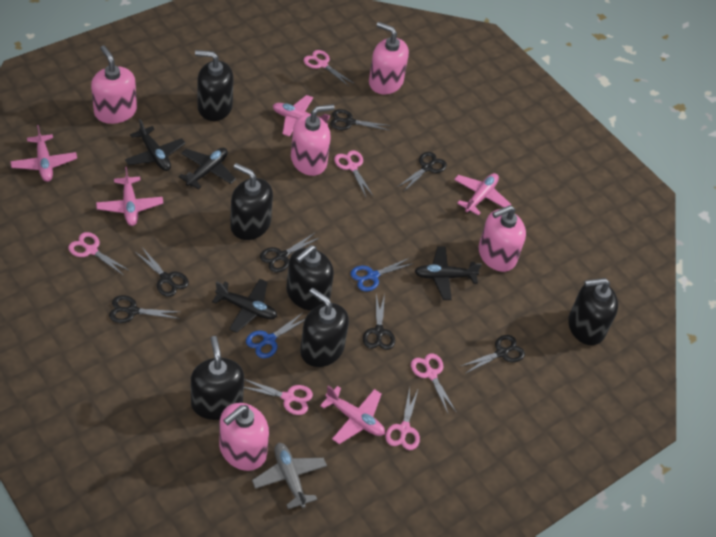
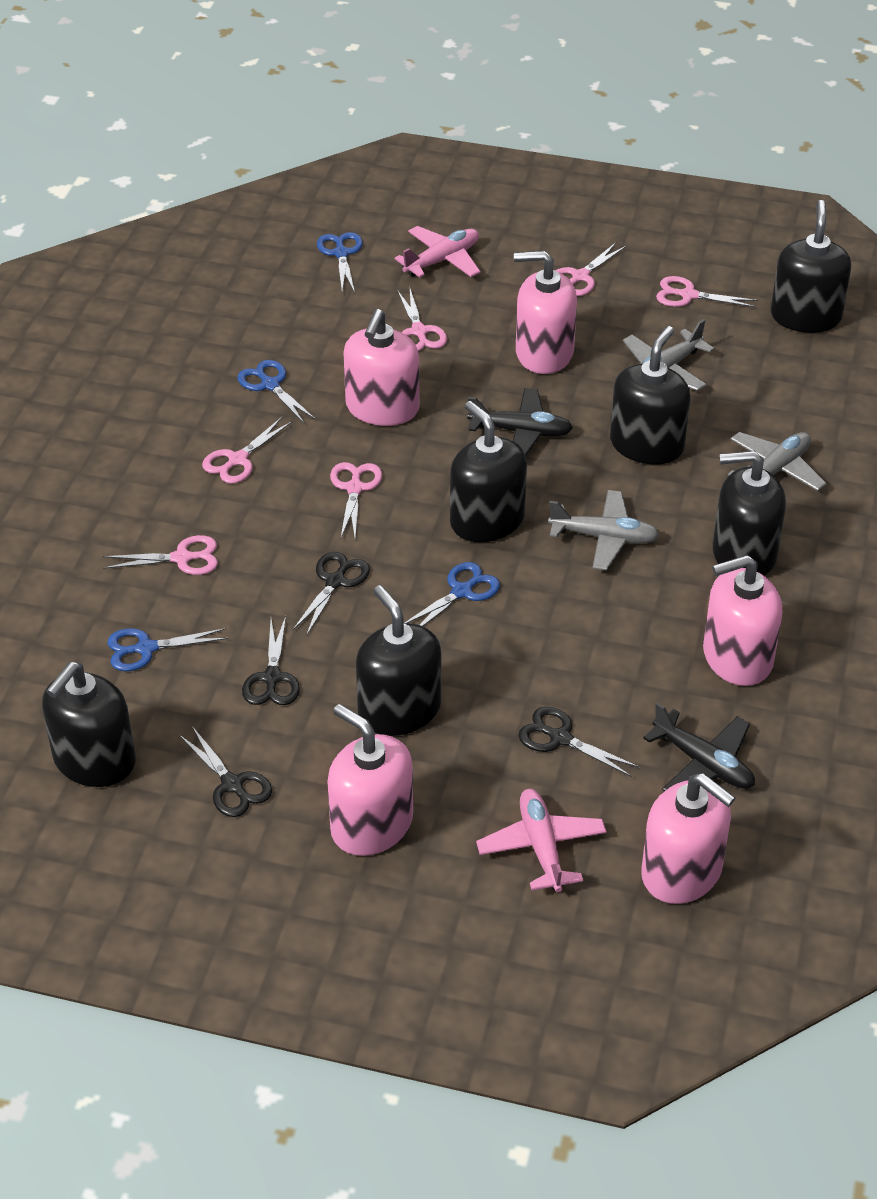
black plane: [125,119,186,171] [179,148,236,190] [212,279,278,333] [414,246,482,300] = 4 -> [467,388,573,455] [643,702,755,791] = 2
black scissors: [109,295,180,323] [135,248,189,297] [260,233,319,273] [330,109,391,131] [363,294,395,350] [398,152,447,191] [461,335,525,374] = 7 -> [179,726,272,817] [242,616,300,705] [293,552,370,636] [518,706,639,777] = 4
blue scissors: [246,313,305,358] [350,258,414,291] = 2 -> [107,628,228,671] [237,360,316,423] [317,232,363,293] [405,562,500,626] = 4
grey plane: [252,443,327,509] = 1 -> [548,490,659,571] [623,319,715,391] [728,432,827,491] = 3
pink plane: [10,125,77,182] [96,167,163,226] [273,95,330,137] [320,386,385,444] [454,173,512,216] = 5 -> [395,226,481,278] [476,789,607,892] = 2

